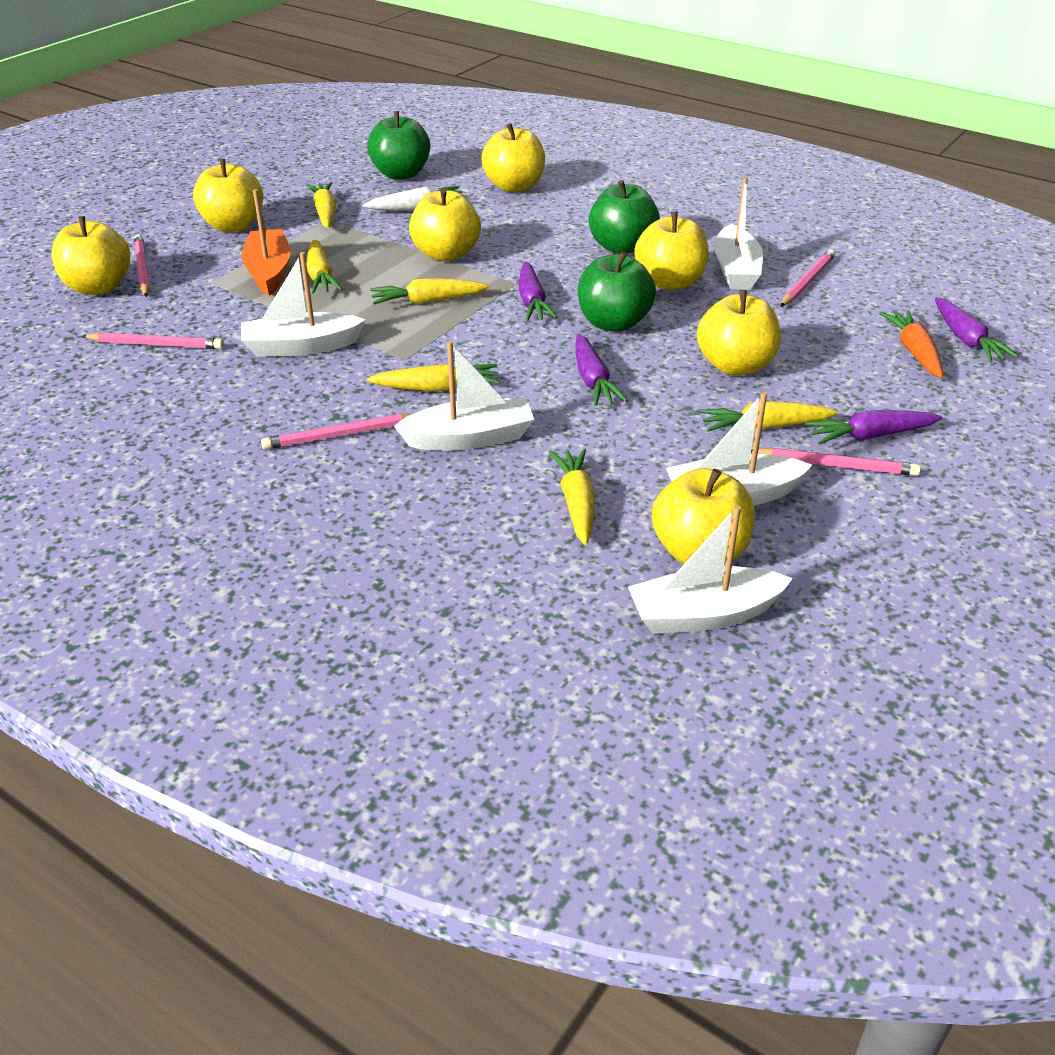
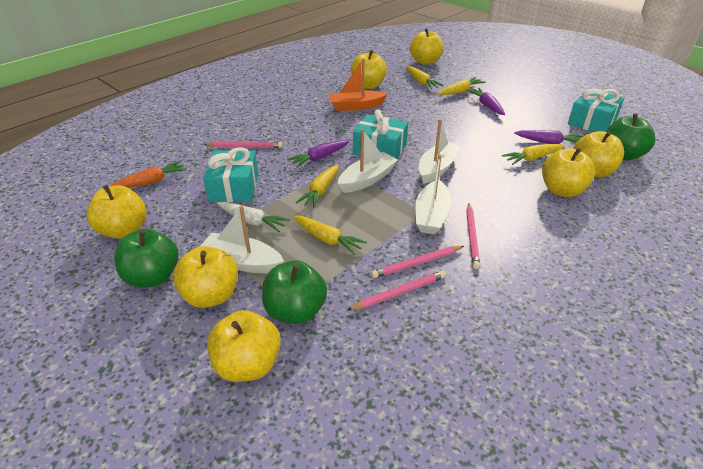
pink pencil: [81,332,224,349] [134,234,150,297] [261,414,411,450] [751,448,921,476] [780,249,836,307] = 5 -> [204,142,283,148] [347,271,446,310] [371,246,464,278] [466,204,480,269] = 4
purple carrot: [519,262,558,321] [575,334,628,406] [805,410,942,445] [935,297,1019,362] = 4 -> [287,140,349,168] [466,88,505,115] [514,130,583,144] = 3
turquoise gift: none = 0 -> [203,147,258,202] [353,109,408,159] [568,88,624,132] = 3
white boat: [241,252,366,357] [394,341,535,451] [628,505,793,634] [666,392,812,505] [714,177,763,289] = 5 -> [200,206,284,273] [338,129,398,193] [416,154,451,234] [418,119,461,184] = 4
yellow carrot: [306,182,336,228] [306,239,342,294] [367,364,500,391] [370,278,489,304] [549,449,595,545] [699,401,838,432] = 6 -> [293,216,367,255] [296,164,339,208] [407,66,443,89] [438,77,486,95] [502,144,565,165] = 5

